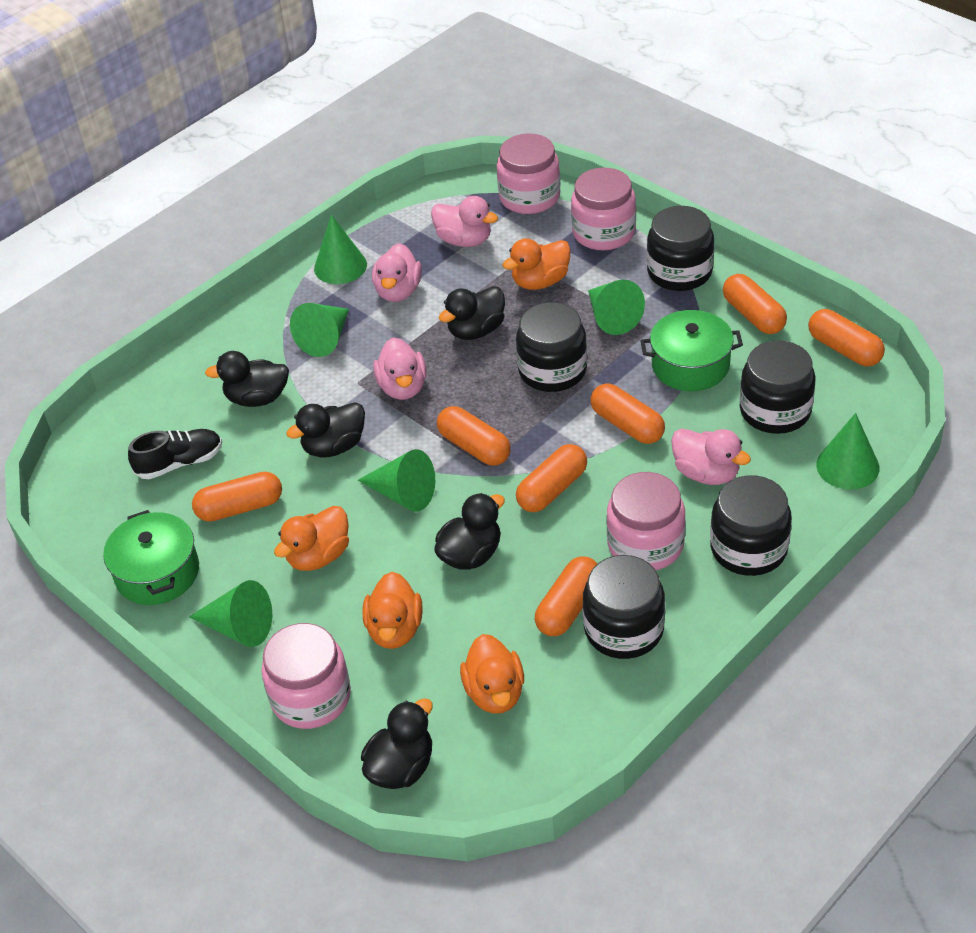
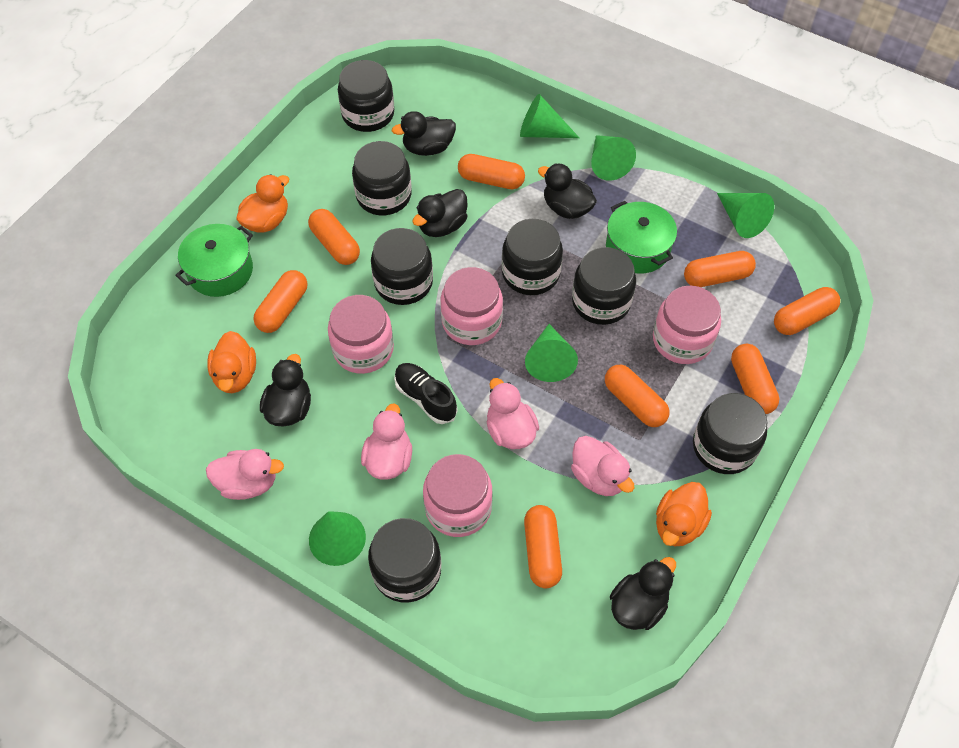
black jar: [516,302,587,392] [583,555,665,659] [647,206,714,291] [710,475,792,576] [740,340,816,434] = 5 -> [338,60,394,132] [352,141,412,215] [368,518,441,603] [371,228,433,305] [502,219,563,295] [572,247,636,325] [693,393,767,474] = 7
green cone: [189,580,272,647] [290,303,349,357] [314,215,367,284] [358,449,435,512] [588,280,645,335] [816,413,879,490] = 6 -> [309,511,366,566] [520,94,579,138] [525,324,578,382] [591,135,636,181] [717,193,774,238] = 5
orange capsule: [192,472,282,522] [437,406,511,466] [516,444,587,512] [535,556,597,636] [591,384,665,444] [723,274,787,334] [808,309,885,366] = 7 -> [253,270,307,333] [308,209,360,265] [458,154,525,189] [524,505,562,588] [605,365,669,427] [684,251,756,287] [731,344,779,414] [774,287,840,335] = 8
orange duck: [274,506,349,571] [363,572,423,649] [460,634,524,714] [502,238,571,290] = 4 -> [207,331,256,393] [236,174,289,233] [656,482,712,546] = 3

